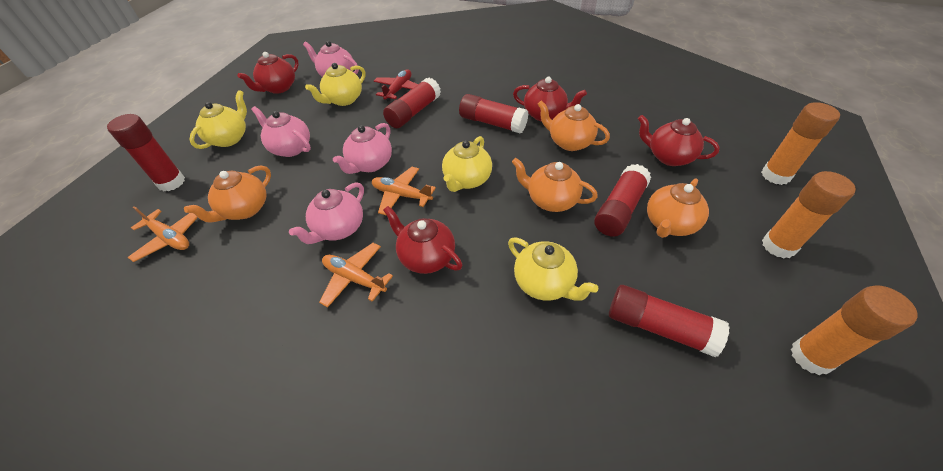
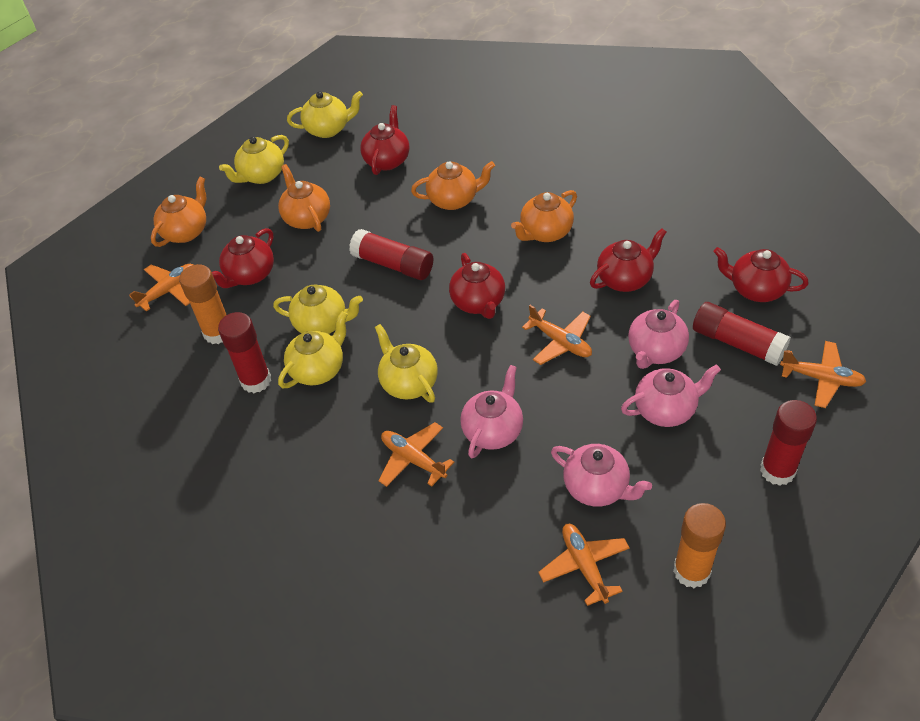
orange glue stick: [761,102,840,185] [762,171,856,258] [791,285,918,375] = 3 -> [179,264,226,344] [673,503,726,588] = 2
orange plane: [128,206,198,262] [319,243,393,308] [372,167,436,215] = 3 -> [130,264,193,312] [378,422,454,487] [522,305,592,365] [538,524,630,606] [780,341,866,408] = 5
red glue stick: [107,114,185,191] [383,78,441,128] [459,94,528,134] [594,164,651,237] [609,285,730,357] = 5 -> [218,312,271,393] [349,229,433,280] [693,302,791,366] [760,400,817,486] = 4
red plane: [374,69,418,102] = 1 -> none = 0
red teapot: [237,52,299,94] [383,206,462,274] [513,77,587,122] [638,115,720,166] = 4 -> [212,228,274,288] [360,105,409,175] [449,253,505,319] [590,228,667,292] [714,247,809,302] = 5
yellow teapot: [189,90,247,149] [305,63,365,106] [442,136,492,192] [508,237,598,301] = 4 -> [219,135,289,184] [273,284,363,334] [278,311,348,388] [287,91,363,138] [375,324,438,403] = 5

